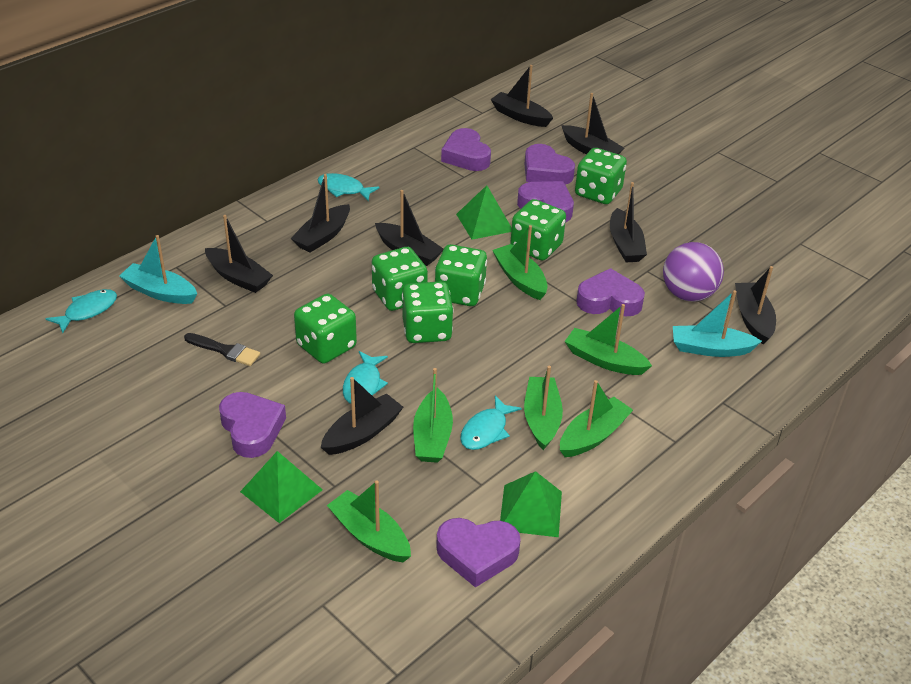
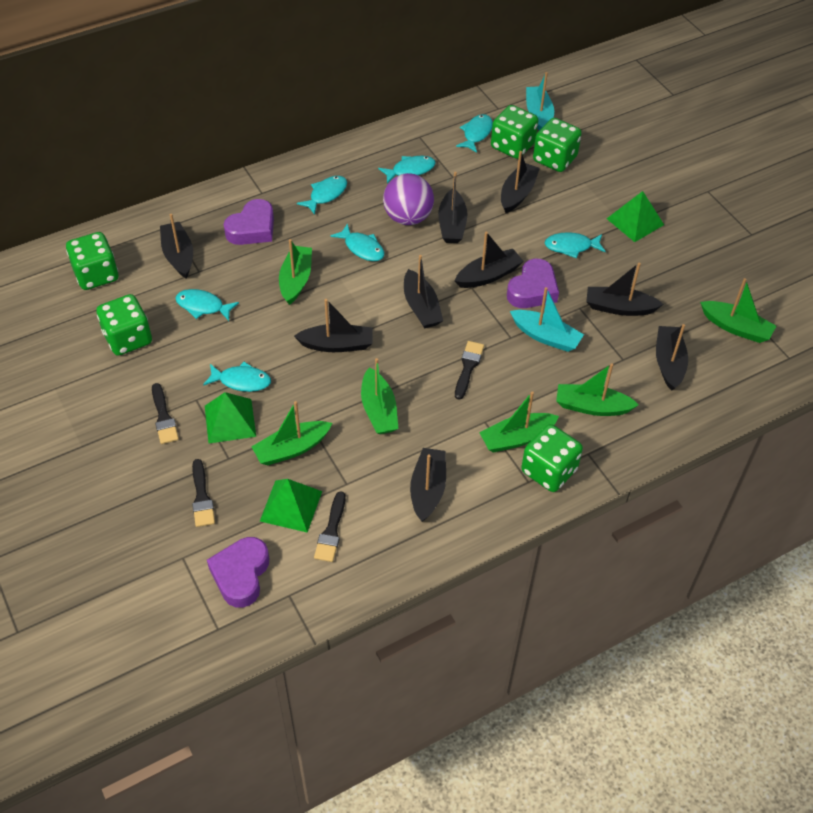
black boat: [205,215,273,293] [290,174,350,253] [321,377,403,455] [375,190,444,266] [491,65,553,127] [561,93,625,154] [610,182,647,263] [735,266,776,345] = 8 -> [160,214,193,278] [294,299,372,352] [404,255,443,328] [410,448,446,522] [438,172,468,243] [455,232,523,288] [501,151,540,213] [586,263,663,316] [656,324,688,391] = 9
black brush: [184,333,260,366] = 1 -> [152,383,179,444] [192,459,215,527] [314,491,346,562] [455,341,484,400] = 4
green dice: [294,294,357,364] [372,247,428,311] [402,281,454,343] [435,244,487,306] [510,199,566,261] [575,148,627,204] = 6 -> [66,232,118,290] [96,294,152,356] [491,105,538,159] [521,424,583,492] [533,118,582,172] = 5
purple heart: [219,392,286,458] [436,518,521,588] [441,128,491,171] [517,181,574,222] [524,144,575,185] [576,268,645,316] = 6 -> [207,537,269,608] [224,199,274,245] [507,259,559,308] = 3
turquoise fish: [46,289,117,333] [318,173,380,201] [343,351,388,404] [460,395,522,450] = 4 -> [175,289,239,321] [203,362,271,392] [297,176,347,215] [330,223,384,261] [378,156,436,183] [456,114,493,153] [545,232,606,258] = 7

